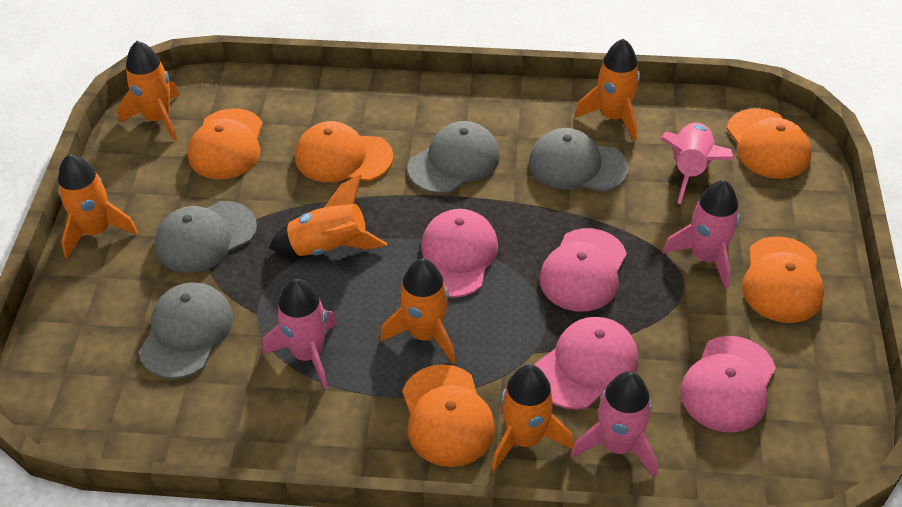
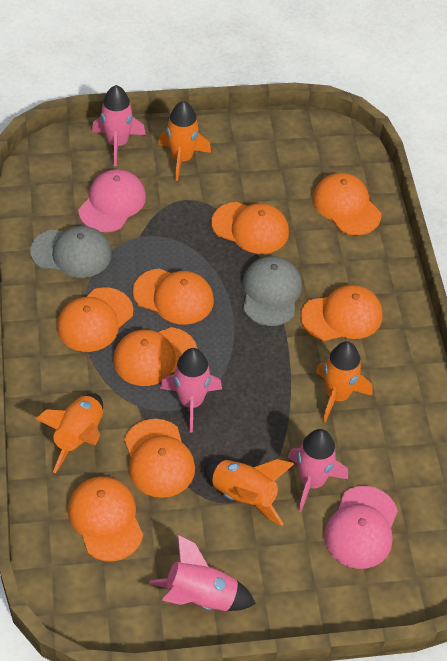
grey cap: [139,282,233,379] [155,201,257,273] [408,121,500,194] [529,128,629,192] = 4 -> [30,226,112,278] [242,256,302,326] = 2
orange cap: [188,108,263,179] [295,121,393,182] [402,364,495,467] [727,108,811,179] [742,236,824,323] = 5 -> [57,287,133,352] [68,476,143,561] [113,327,197,386] [124,419,195,498] [133,269,214,325] [211,202,289,254] [300,285,382,341] [313,173,381,235] = 8
orange rocket: [58,154,138,259] [117,41,180,141] [269,175,387,256] [380,258,455,364] [491,364,573,471] [575,39,640,141] = 6 -> [35,394,103,473] [158,101,211,181] [203,459,294,526] [316,341,372,423] = 4
pink cap: [421,209,498,298] [535,317,638,410] [540,228,627,312] [681,336,776,433] = 4 -> [78,169,146,232] [324,486,398,569] = 2

